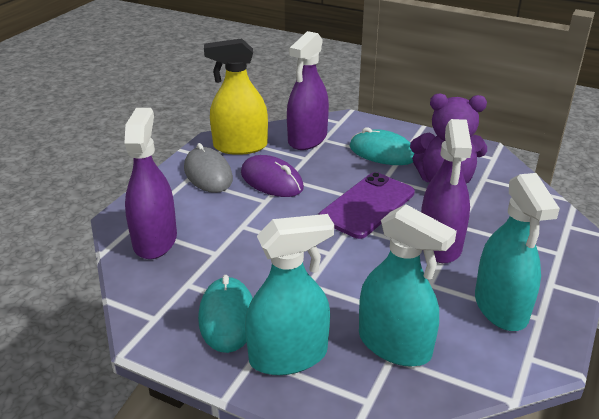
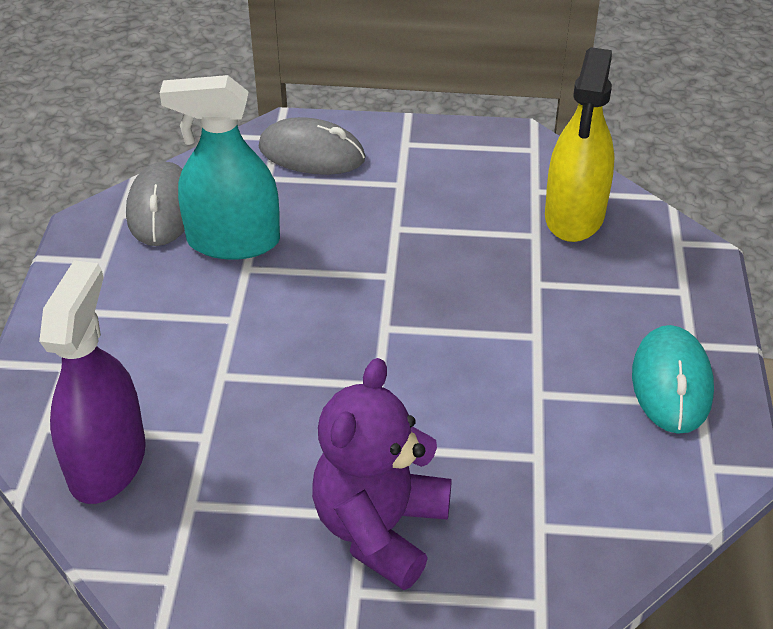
grey mouse: [184,143,233,193] = 1 -> [126,162,185,246] [258,117,365,175] = 2
purple mouse: [241,155,304,197] = 1 -> none = 0
purple phone: [319,172,415,239] = 1 -> none = 0
purple spray bottle: [124,108,177,259] [287,31,329,150] [421,119,472,263] = 3 -> [39,260,146,504] = 1
turquoise mouse: [198,275,253,353] [350,127,414,165] = 2 -> [632,325,714,434] = 1
turquoise spray bottle: [245,214,334,375] [359,204,457,367] [475,173,560,331] = 3 -> [160,75,280,260] = 1

